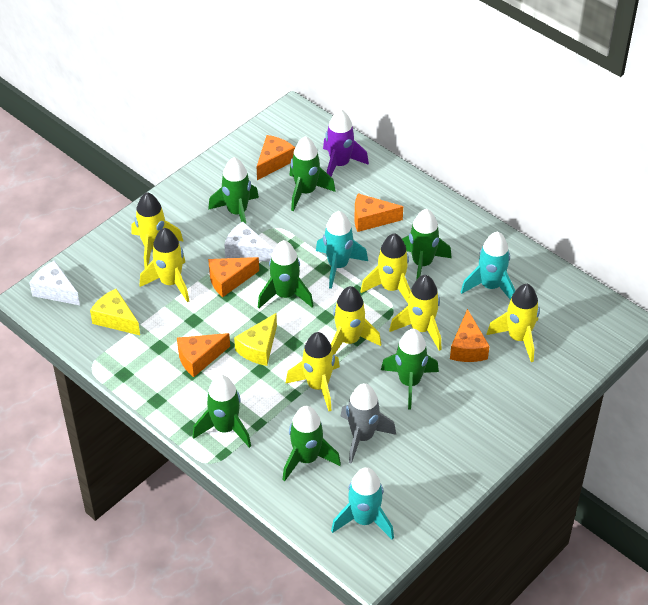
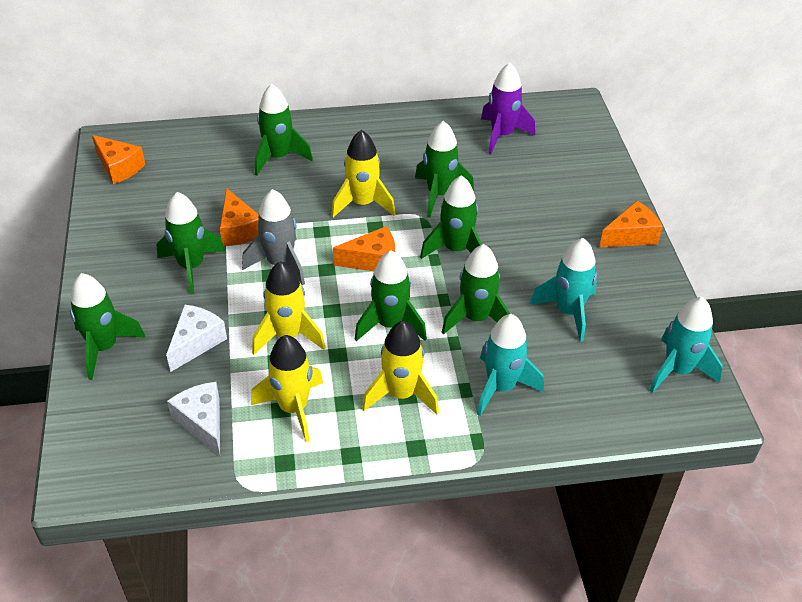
orange cheese: [177,333,230,377] [208,257,259,297] [257,135,295,180] [354,193,403,232] [450,309,490,362] = 5 -> [92,135,145,184] [220,188,259,246] [333,226,395,271] [599,201,663,247] = 4
yellow cheese: [90,289,140,335] [234,313,277,366] = 2 -> none = 0
yellow rocket: [132,192,183,268] [140,228,189,302] [285,332,340,411] [331,286,381,355] [361,233,411,303] [389,275,441,351] [486,284,540,362] = 7 -> [251,335,323,442] [252,261,326,355] [331,130,395,218] [362,321,439,415] = 4

